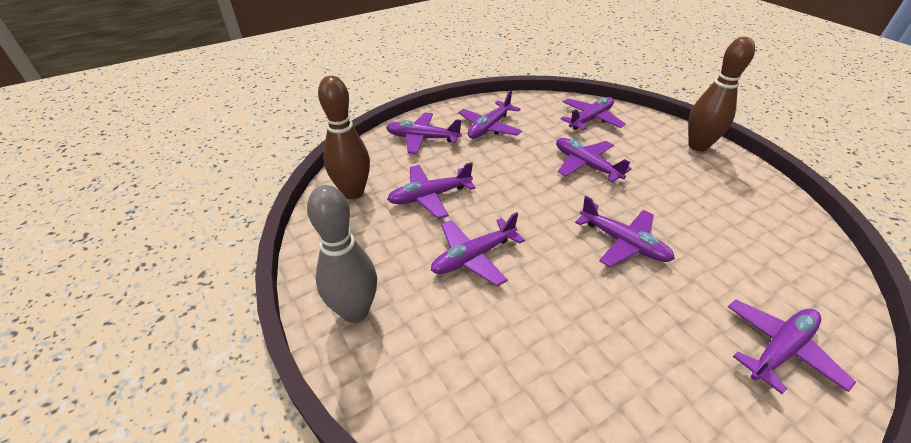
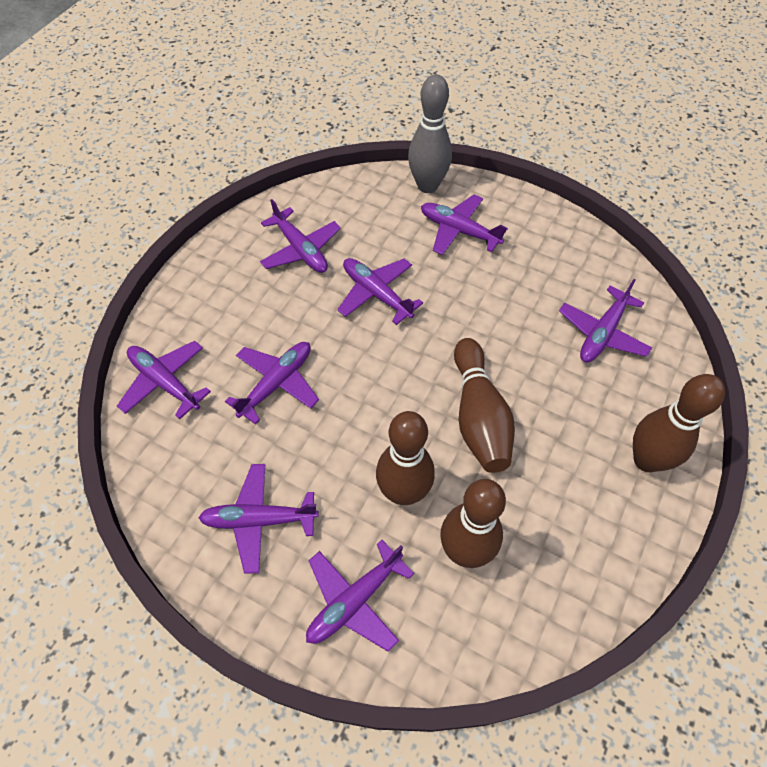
brown bowling pin: [318,76,370,199] [688,37,755,152] = 2 -> [376,411,435,505] [440,479,506,568] [454,338,515,473] [633,374,725,472] = 4

